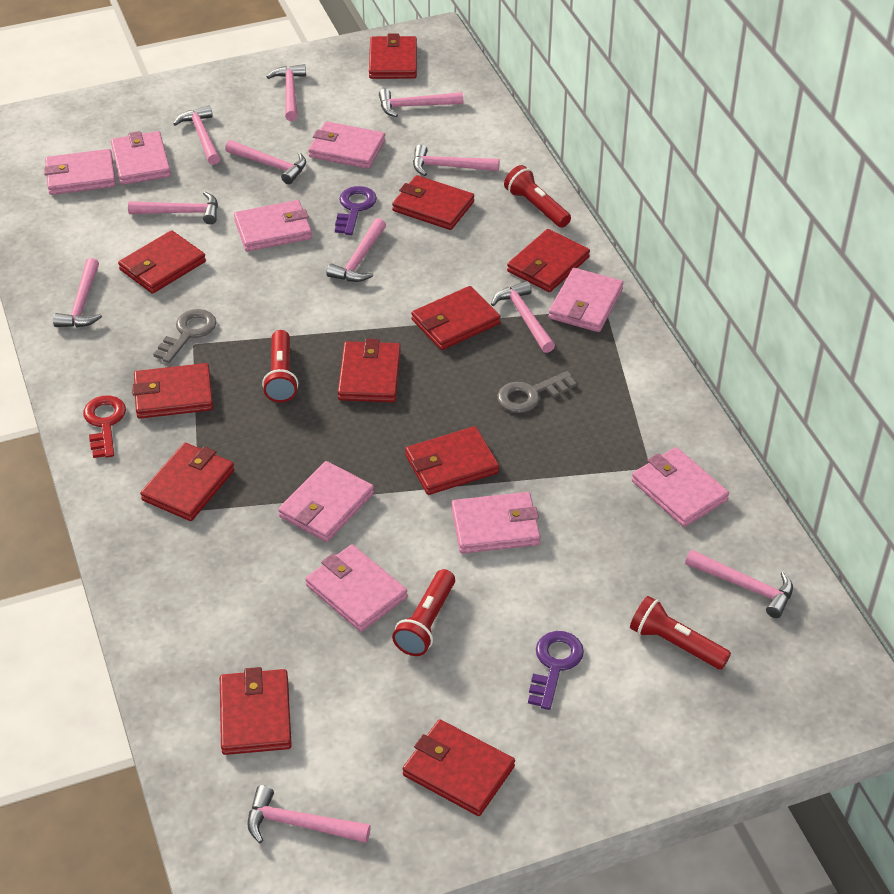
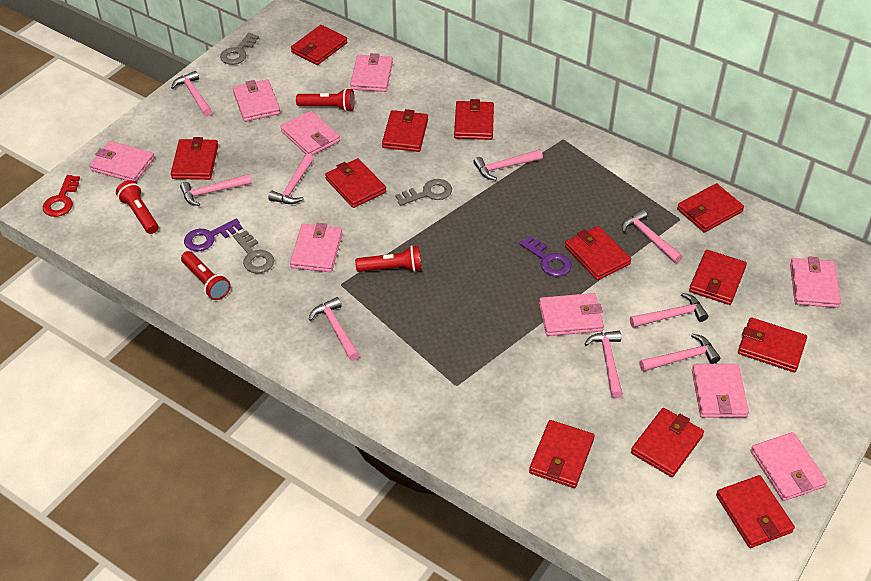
grey key: [153,309,216,363] [497,371,577,413] = 2 -> [220,33,259,65] [233,230,274,273] [396,179,452,206] = 3
pink hammer: [53,258,102,327] [128,192,218,224] [173,105,220,165] [225,140,306,184] [247,785,371,843] [267,64,306,121] [326,218,386,282] [379,89,463,117] [413,144,499,176] [491,281,555,353] [685,550,793,618] = 11 -> [171,71,212,116] [180,174,252,206] [268,154,314,204] [309,297,360,361] [473,150,543,180] [584,331,623,399] [622,209,682,263] [630,293,708,328] [640,334,720,372] = 9
red wallet: [118,230,206,294] [132,363,213,419] [140,443,235,521] [220,667,292,755] [338,339,401,402] [369,33,417,79] [392,175,474,230] [403,719,515,816] [405,426,499,495] [411,286,501,350] [507,229,590,292] = 11 -> [171,137,218,180] [291,25,347,65] [325,158,386,208] [382,109,428,152] [454,99,494,140] [529,420,595,488] [565,226,631,280] [631,408,704,477] [677,183,744,233] [689,250,747,305] [716,475,795,548] [738,317,807,372] = 12

